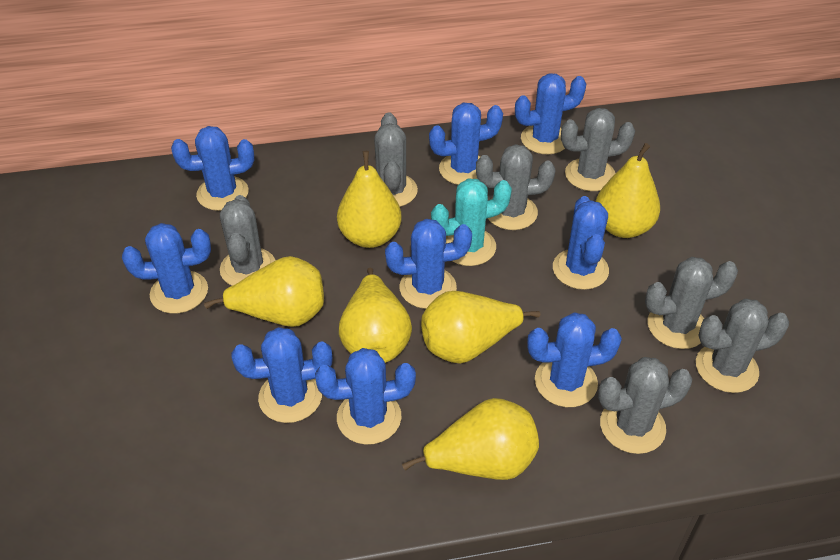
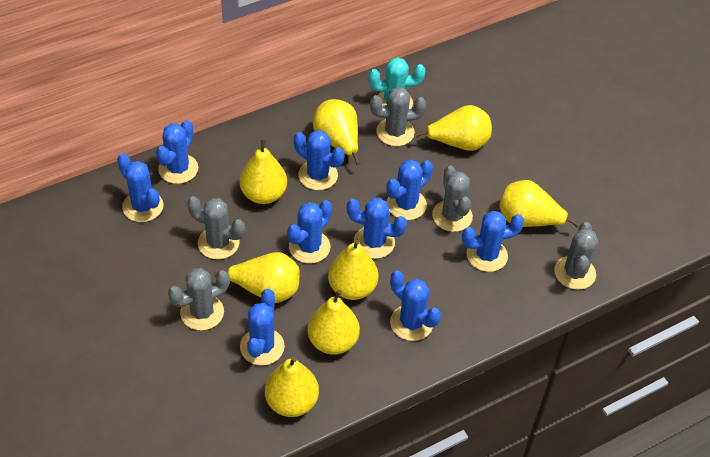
grey cactus: [220,195,275,286] [374,112,418,207] [476,144,556,230] [561,108,635,191] [598,357,693,454] [645,257,738,349] [696,299,789,393] = 7 -> [168,268,230,330] [187,196,245,260] [370,87,426,146] [432,166,473,232] [554,222,598,290] = 5
yellow pear: [204,256,324,327] [337,151,402,248] [339,268,412,363] [402,398,539,480] [421,291,540,364] [595,143,660,238] = 6 -> [214,252,300,303] [240,139,287,204] [265,357,319,417] [308,290,360,355] [313,99,360,165] [328,240,379,300] [414,105,492,151] [499,180,579,227] = 8

